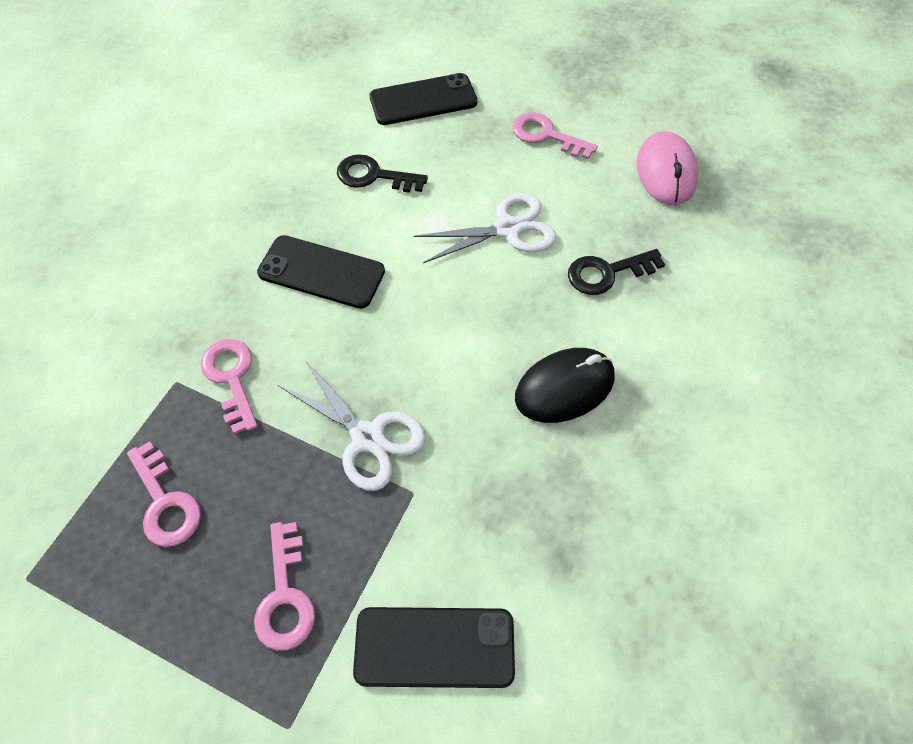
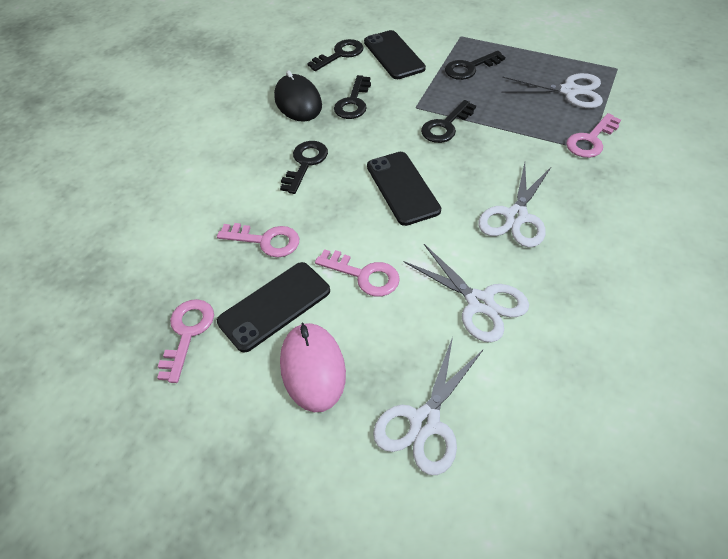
black key: [337,154,428,193] [568,249,665,295] = 2 -> [280,141,328,194] [307,39,364,71] [334,75,371,119] [421,100,476,143] [445,51,505,80] = 5
white scissors: [278,360,426,491] [414,193,557,263] = 2 -> [373,337,484,475] [403,244,529,342] [478,163,552,247] [501,73,603,108] = 4

